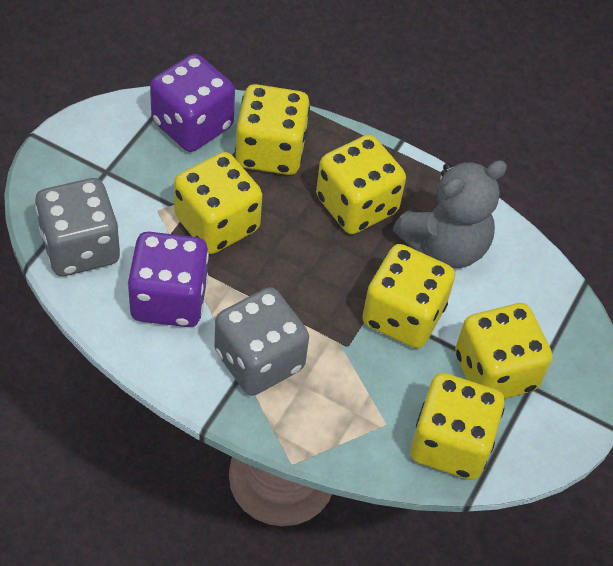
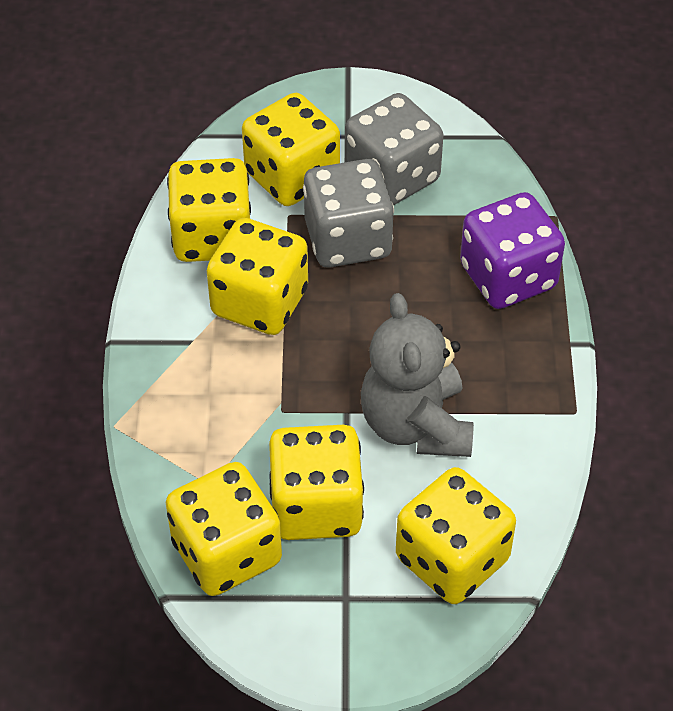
purple dice: [127,232,209,327] [150,54,235,152] = 2 -> [460,192,565,309] = 1

